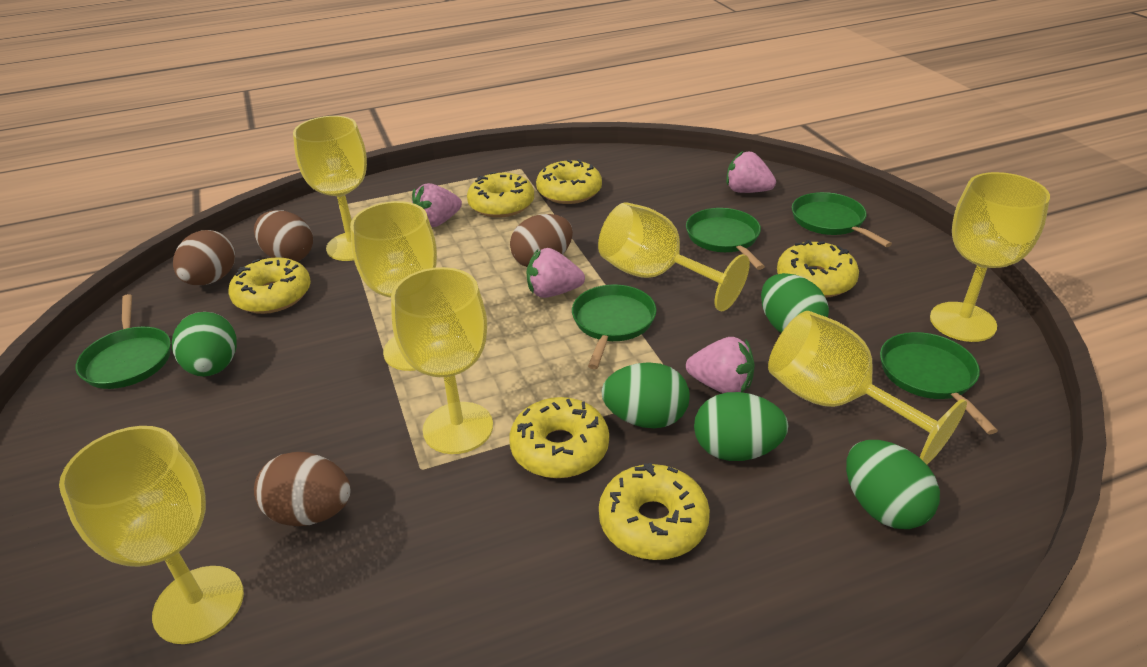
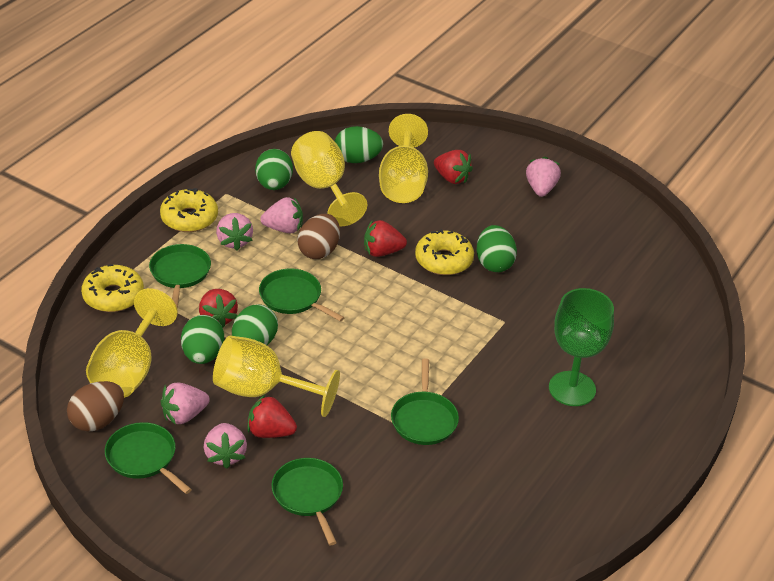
brown egg: [173,230,235,285] [254,210,313,262] [254,452,351,526] [510,214,573,267] = 4 -> [67,381,124,432] [298,214,340,259] = 2
green goblet: none = 0 -> [549,288,614,406] = 1
pink strawberry: [412,183,462,227] [527,248,585,298] [686,337,755,393] [726,151,776,193] = 4 -> [161,382,210,425] [204,423,247,469] [216,213,253,251] [260,197,303,233] [526,157,561,197] = 5
red strawberry: none = 0 -> [199,289,238,328] [247,394,297,438] [364,220,407,257] [434,150,473,184] = 4
yellow donut: [229,257,311,314] [467,172,534,218] [509,397,609,478] [536,159,602,204] [599,463,710,560] [777,240,859,298] = 6 -> [81,264,144,312] [160,188,218,232] [415,229,474,275] = 3
yellow goblet: [59,426,244,644] [293,116,367,261] [350,201,437,371] [391,267,493,454] [598,202,750,312] [768,311,967,464] [930,172,1050,342] = 7 -> [86,288,178,398] [213,335,340,417] [291,131,367,226] [379,114,428,203] = 4

